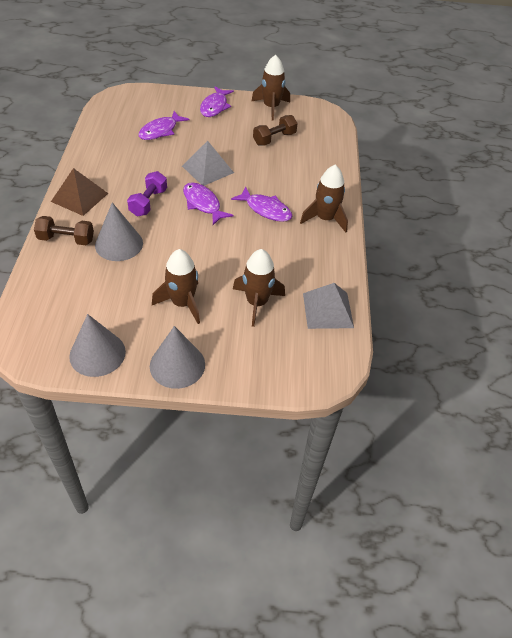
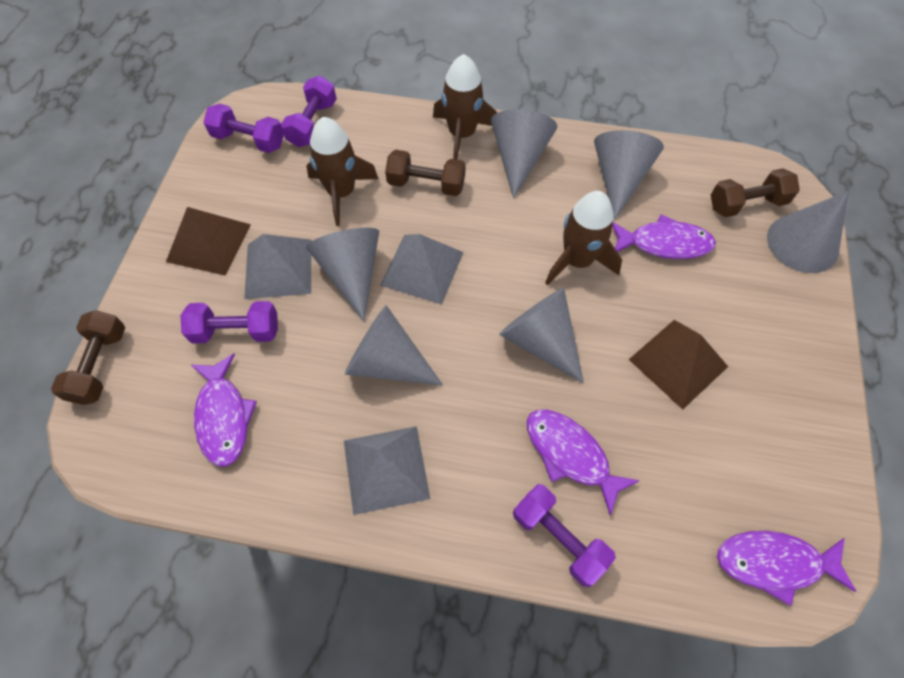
brown dumbbell: [34,216,94,245] [253,115,298,146] = 2 -> [51,310,125,405] [385,150,466,196] [711,168,800,217] = 3
brown pyramid: [51,168,108,216] = 1 -> [166,207,251,275] [629,320,728,410] = 2
brown rocket: [152,249,200,324] [233,249,285,327] [251,55,290,121] [300,165,348,232] = 4 -> [306,117,379,226] [433,54,497,160] [545,191,622,286] = 3
grey cone: [69,314,126,377] [95,202,143,261] [150,326,205,389] = 3 -> [306,228,379,321] [345,305,443,386] [491,109,557,199] [499,288,584,384] [594,130,664,220] [767,191,849,273] = 6
grey pyramid: [182,141,234,186] [303,283,354,329] = 2 -> [244,234,312,299] [344,426,430,515] [380,234,464,304] = 3
purple dumbbell: [127,171,167,216] = 1 -> [180,301,278,343] [203,103,284,153] [281,76,337,147] [513,484,616,587] = 4

